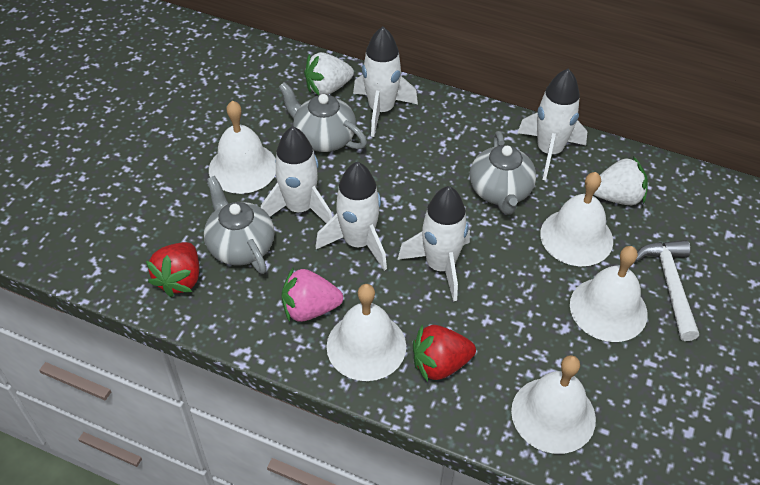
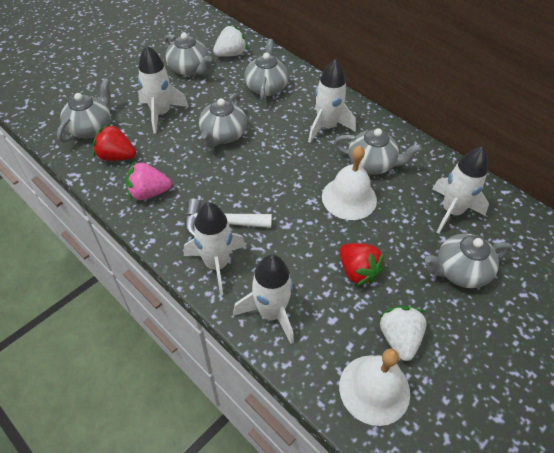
grey teapot: [204,176,275,274] [279,82,367,152] [470,131,536,215] = 3 -> [57,78,111,143] [164,33,212,76] [199,93,247,148] [244,39,288,101] [334,128,422,175] [425,233,512,288] = 6
white bell: [209,100,276,194] [326,284,406,381] [511,355,596,454] [540,172,613,266] [570,246,648,342] = 5 -> [322,146,377,220] [339,348,410,426] = 2

